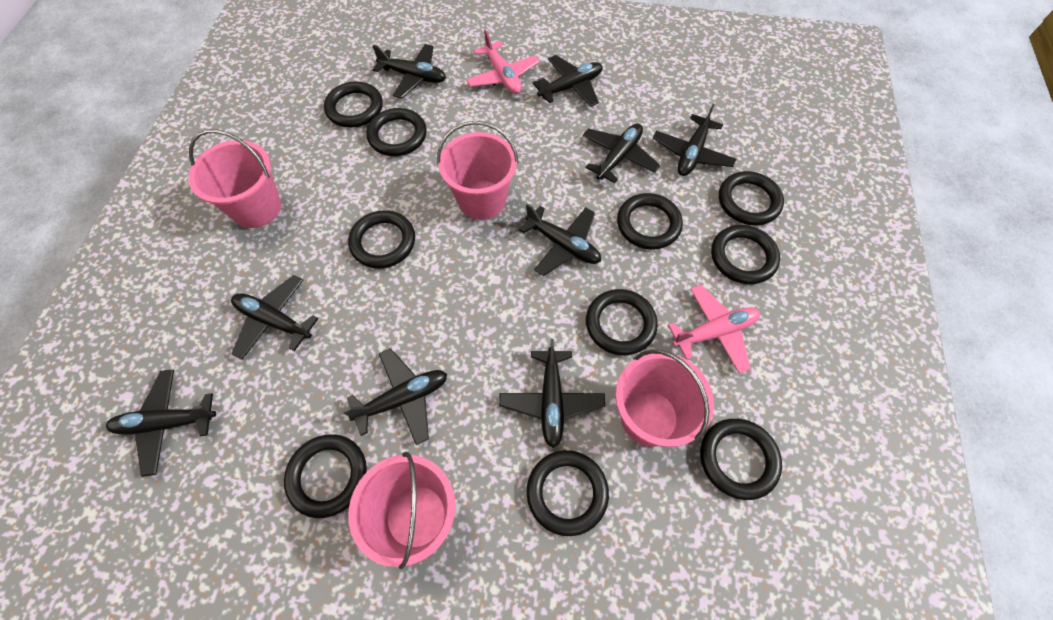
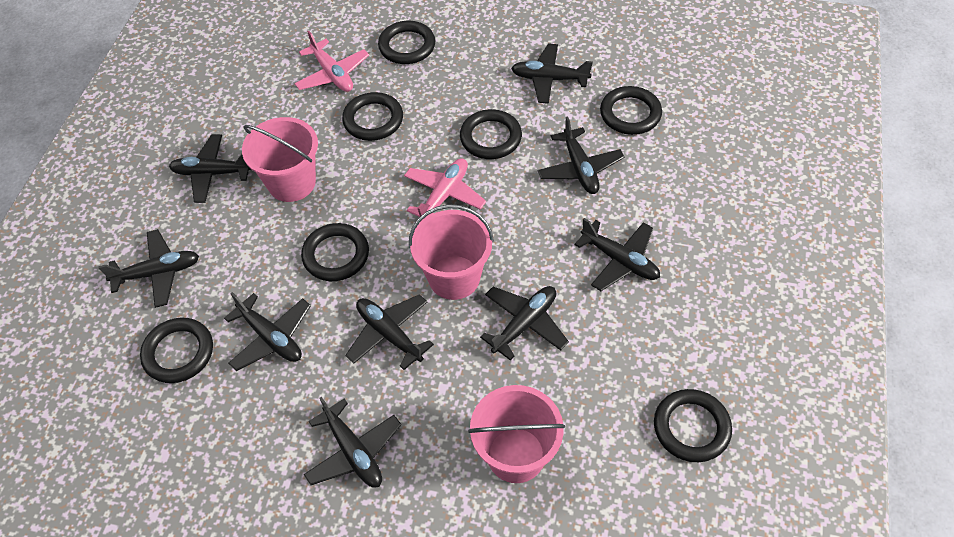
black ring: [284,434,367,518] [324,81,383,128] [348,210,415,268] [366,108,427,156] [527,450,609,536] [586,289,658,355] [617,193,683,250] [700,419,782,500] [711,225,780,284] [719,171,784,225] = 10 -> [140,318,213,383] [301,223,369,281] [342,92,403,141] [378,21,435,64] [460,109,522,159] [600,86,662,135] [654,389,732,462] = 7
pink bucket: [188,129,281,228] [348,452,455,569] [437,121,519,220] [616,349,714,447] = 4 -> [242,117,318,202] [409,204,494,300] [468,385,565,483] = 3

